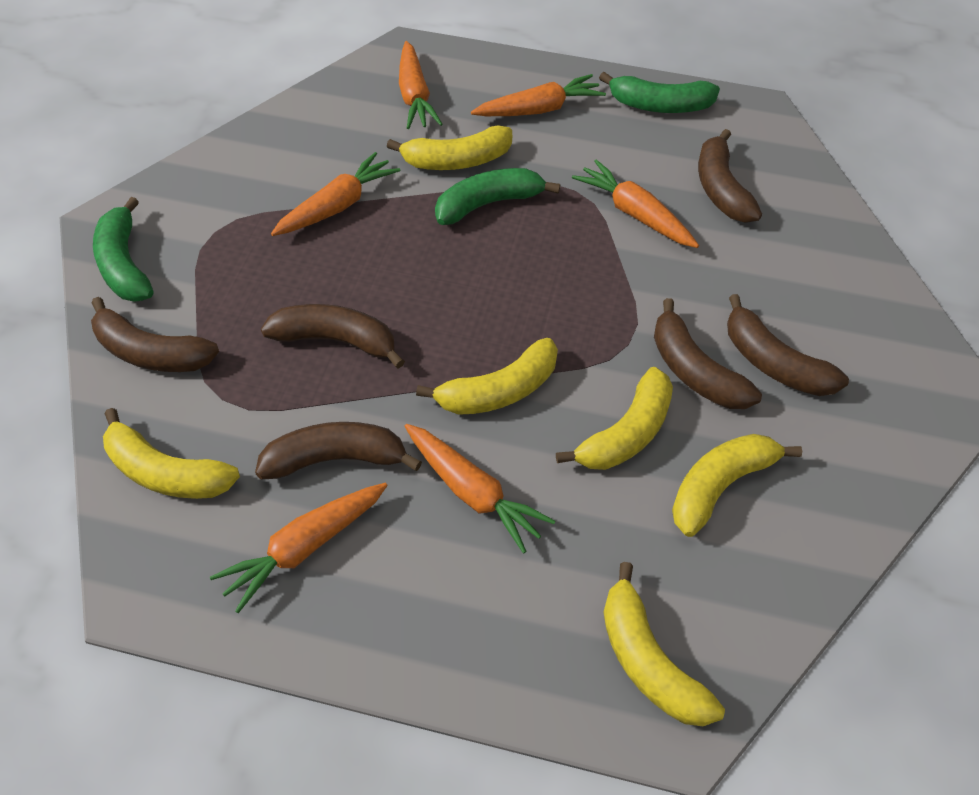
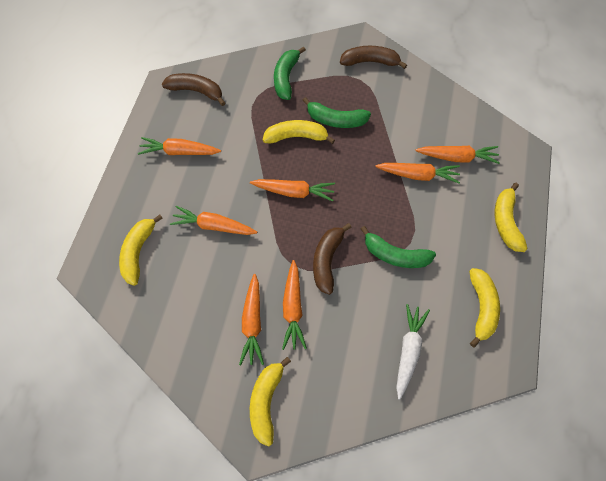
brown banana: [91,297,219,372] [255,422,422,479] [261,304,405,369] [654,298,762,409] [698,129,762,223] [727,294,849,396] = 6 -> [162,73,225,106] [313,223,352,295] [340,46,407,69] = 3
orange carrot: [210,483,388,613] [271,152,401,236] [399,41,442,129] [404,424,555,553] [471,74,606,116] [572,160,699,248] = 6 -> [138,137,221,155] [170,206,257,235] [239,274,264,365] [250,179,335,201] [282,260,307,350] [376,163,460,184] [416,146,500,164] = 7
white carrot: none = 0 -> [396,304,430,400] = 1
yellow banana: [103,408,240,499] [387,125,512,170] [416,338,558,415] [556,367,673,470] [603,562,725,726] [672,434,802,537] = 6 -> [119,215,163,286] [250,357,291,447] [263,120,335,144] [469,268,500,348] [495,183,528,252] = 5

